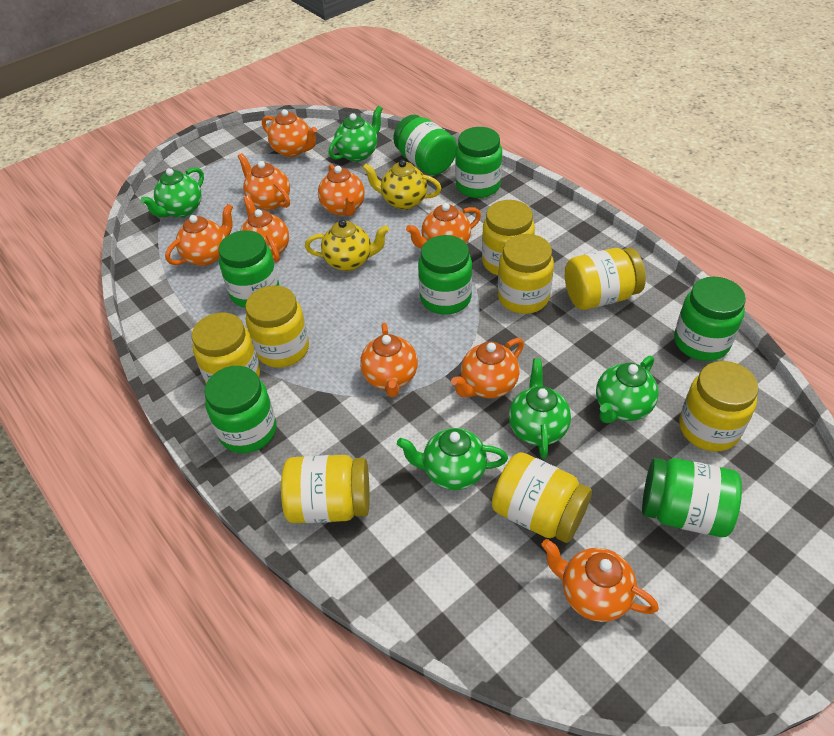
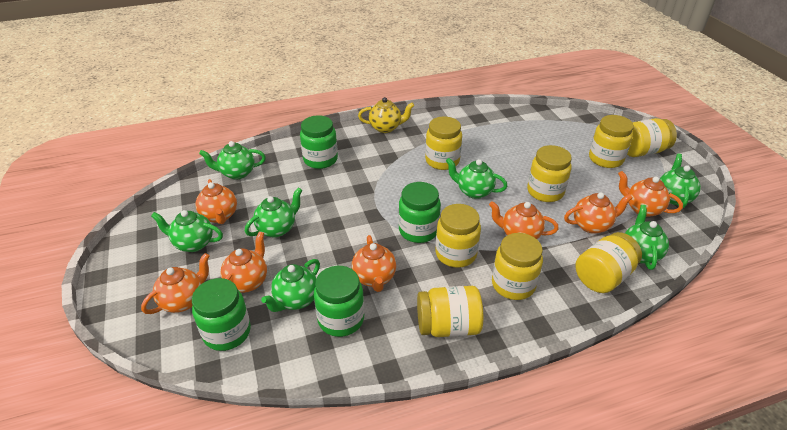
green jar: [204,366,276,453] [218,230,279,308] [393,115,457,175] [418,235,472,314] [455,127,502,198] [642,458,742,537] [674,277,746,361] = 7 -> [192,278,251,351] [300,115,338,169] [314,266,364,337] [399,182,441,243] = 4
green teapot: [141,167,204,218] [329,106,383,162] [397,428,508,490] [509,358,571,459] [596,356,659,423] = 5 -> [151,210,223,252] [199,141,266,180] [245,188,302,237] [261,259,320,312] [446,158,507,199] [625,205,669,270] [660,154,701,208] = 7
orange teapot: [165,204,233,266] [238,153,290,211] [240,195,289,262] [262,109,317,157] [318,164,365,216] [360,323,418,397] [406,203,481,248] [451,338,524,398] [542,539,659,622] = 9 -> [141,253,210,314] [196,179,237,224] [220,231,267,293] [352,235,396,292] [489,201,559,239] [564,192,633,234] [618,171,683,217] = 7
yellow teapot: [305,219,389,271] [362,160,441,210] = 2 -> [358,97,414,133] = 1

